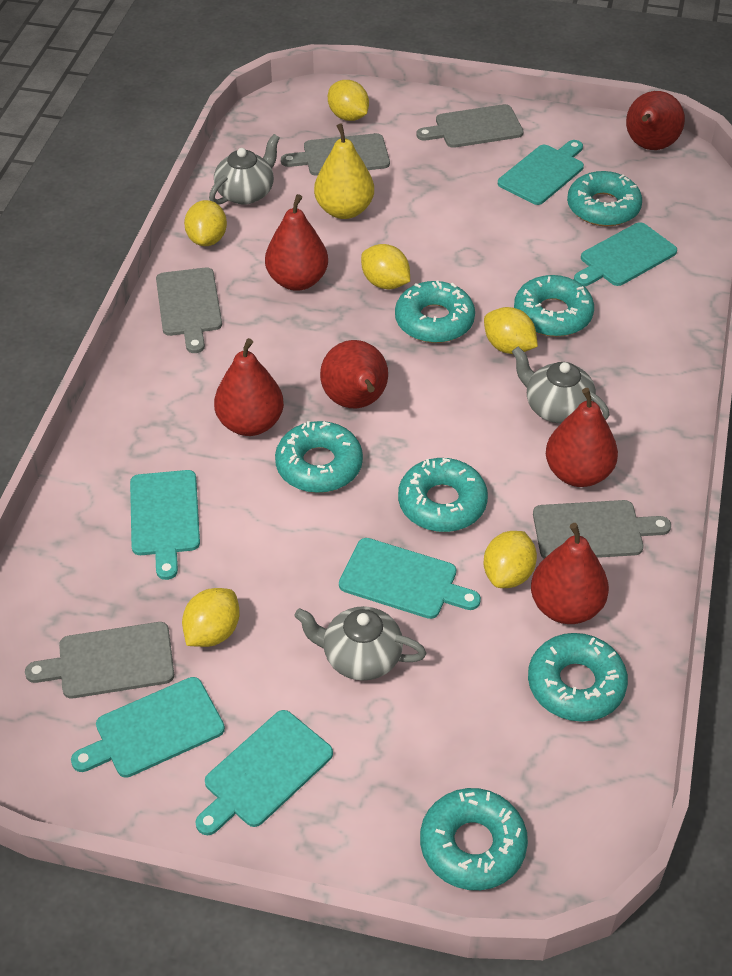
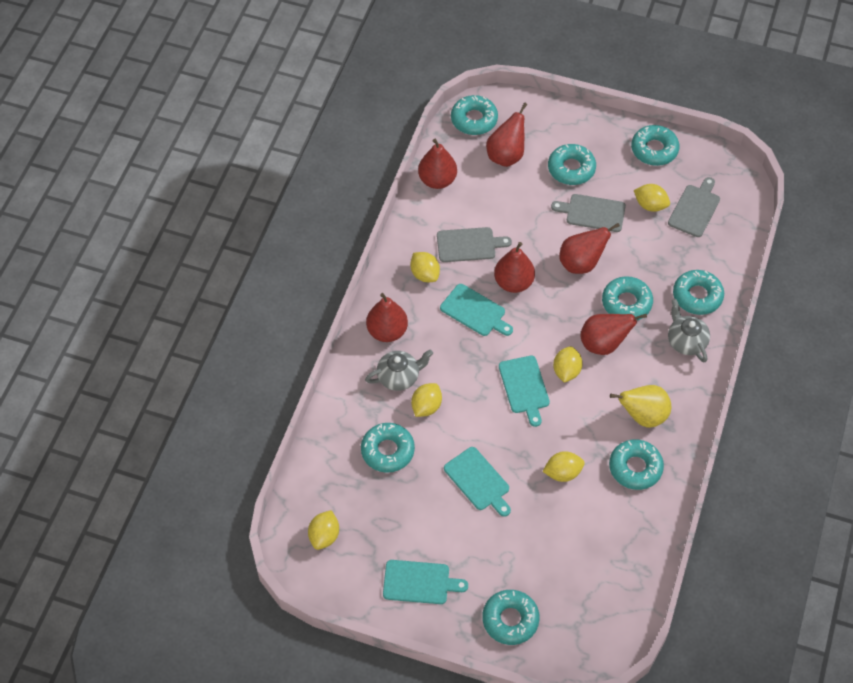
grey cutting board: [25,622,174,698] [156,267,222,353] [281,133,390,176] [416,104,524,148] [533,500,671,559] = 5 -> [437,227,512,262] [551,194,626,232] [668,177,720,237] = 3
grey teapot: [209,134,280,205] [294,606,426,681] [512,346,610,424] = 3 -> [365,350,433,391] [668,299,710,362] = 2
turquoise cutting board: [71,677,225,778] [130,470,200,580] [196,710,333,835] [339,538,481,619] [498,140,584,205] [574,222,677,286] = 6 -> [383,560,468,604] [440,284,513,336] [444,447,511,517] [499,356,550,427] = 4
turquoise donut: [275,421,363,493] [395,280,475,343] [398,458,488,532] [420,788,528,890] [514,275,594,337] [528,633,628,722] [567,171,642,227] = 7 -> [361,423,415,473] [451,95,498,135] [482,590,540,645] [548,144,596,185] [602,276,653,320] [609,440,664,490] [631,125,679,166] [673,270,724,315] = 8

